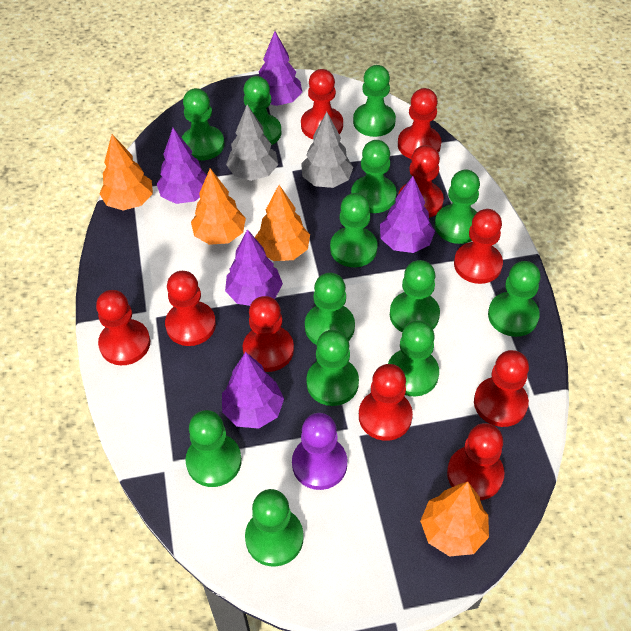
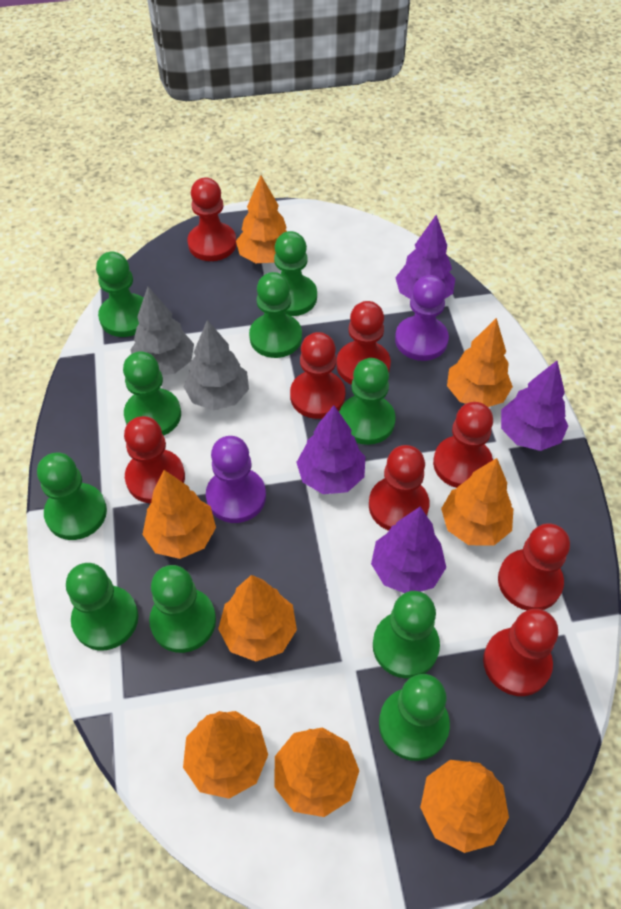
green pawn: [182,88,224,161] [185,410,242,487] [243,76,281,145] [245,489,304,567] [305,273,355,345] [306,330,359,406] [330,193,377,267] [351,140,397,213] [353,65,396,137] [388,320,439,396] [390,260,440,332] [435,169,480,244] [488,261,541,337] = 13 -> [37,452,107,540] [66,563,138,650] [96,252,143,337] [123,351,181,436] [149,565,216,653] [249,272,302,358] [274,231,317,316] [339,358,396,445] [373,591,440,678] [379,674,450,761] = 10
orange tree: [99,134,153,211] [191,168,246,245] [255,185,310,261] [420,482,489,557] = 4 -> [142,470,216,559] [183,711,268,799] [218,575,297,661] [236,176,287,263] [274,727,359,817] [420,760,509,853] [441,458,513,545] [447,318,513,407] = 8
purple pawn: [292,413,347,490] = 1 -> [206,436,266,523] [395,275,449,361] = 2
purple tree: [157,128,207,204] [222,352,284,429] [225,229,283,306] [259,31,302,106] [380,176,435,253] = 5 -> [296,405,365,494] [371,507,446,593] [395,215,455,299] [501,361,568,451] = 4
red pawn: [96,290,150,365] [165,271,216,346] [243,296,294,372] [301,69,343,139] [359,364,413,441] [398,88,442,159] [398,145,444,218] [447,423,505,500] [454,209,503,284] [474,350,529,427] = 10 -> [124,416,185,503] [187,177,237,261] [290,332,345,419] [336,301,391,385] [369,445,429,531] [433,402,493,488] [483,609,558,696] [498,523,570,610] = 8

